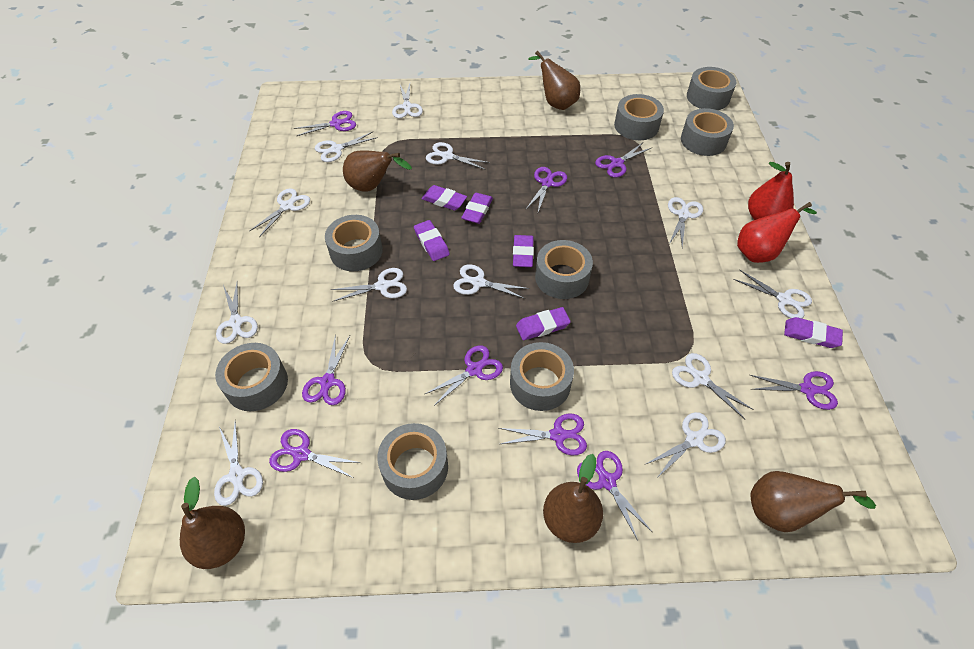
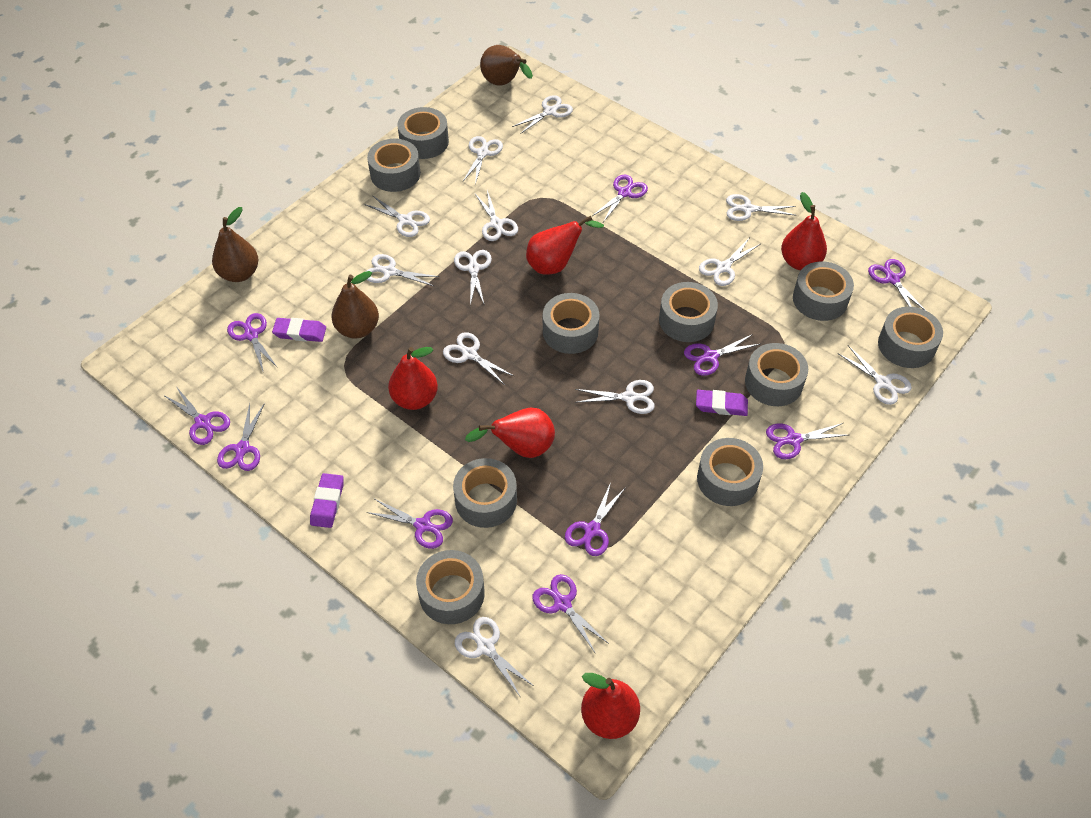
brown pear: [180,477,245,569] [343,150,412,192] [528,51,580,110] [543,454,603,543] [751,471,876,532] = 5 -> [212,207,259,282] [331,271,379,338] [480,45,533,86] = 3
grey tape: [215,343,288,411] [325,215,383,271] [377,423,448,500] [510,342,574,411] [535,240,593,299] [614,94,664,140] [681,108,734,156] [687,67,736,110] = 8 -> [367,139,421,192] [397,107,449,159] [416,550,485,624] [453,458,517,528] [543,293,600,354] [659,282,718,342] [697,438,763,506] [745,343,808,406] [793,261,854,321] [878,307,943,368] = 10
purple eraser: [414,220,450,261] [422,185,467,210] [461,193,493,224] [513,235,534,267] [516,307,571,340] [784,317,843,348] = 6 -> [272,318,326,342] [310,473,344,528] [696,390,748,416] = 3
purple scissors: [269,429,361,478] [294,111,356,136] [302,334,350,405] [425,345,503,406] [498,414,587,456] [525,167,567,212] [577,451,653,541] [595,143,651,178] [750,371,838,410] = 9 -> [165,386,230,445] [217,403,265,471] [227,313,278,371] [367,499,453,549] [532,574,609,654] [565,482,626,556] [592,174,648,222] [684,334,760,376] [766,423,848,459] [868,259,925,310] = 10
red pear: [737,202,817,263] [748,162,794,220] = 2 -> [388,347,438,410] [465,408,555,458] [526,216,604,275] [581,673,640,739] [781,192,827,270] = 5

